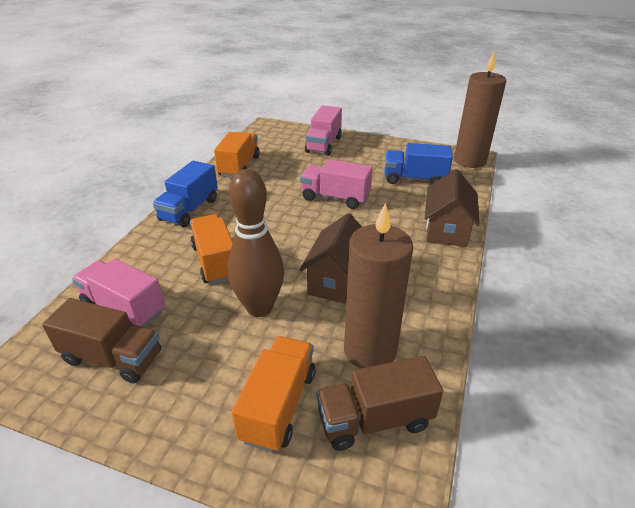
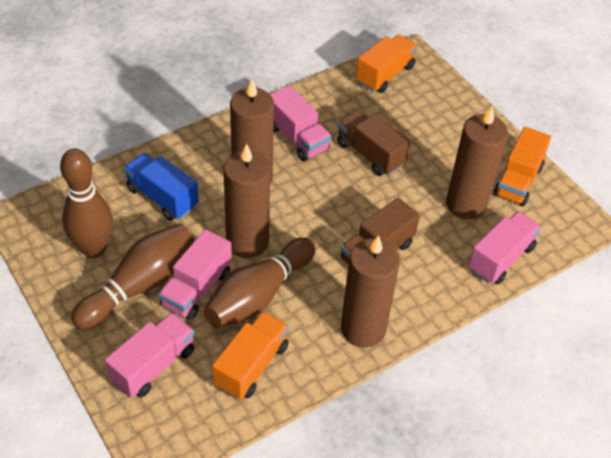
blue truck: [153,161,218,227] [384,143,453,185] = 2 -> [124,153,199,221] = 1
brown bowling pin: [227,169,284,317] = 1 -> [60,149,113,258] [71,223,194,330] [203,237,316,328] = 3
brown candle: [344,203,413,369] [454,52,506,168] = 2 -> [223,144,270,258] [230,79,274,184] [341,235,400,348] [446,107,508,219] = 4
brown house: [300,213,362,304] [425,169,480,247] = 2 -> none = 0
pink truck: [72,259,165,327] [300,159,373,209] [305,105,342,156] = 3 -> [105,313,194,398] [158,229,232,320] [270,85,331,161] [468,212,541,284] = 4

